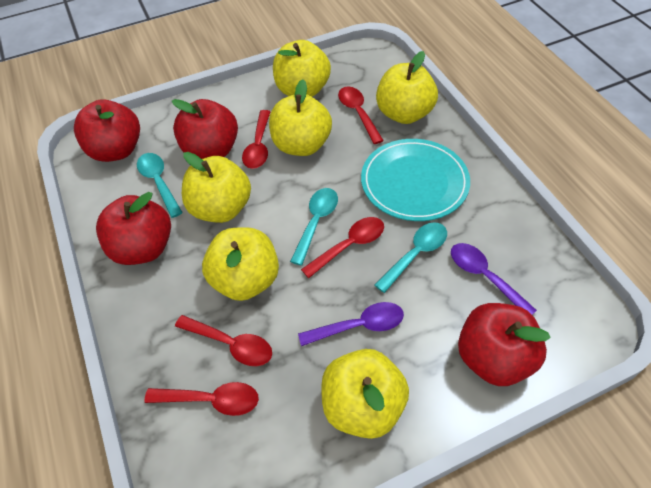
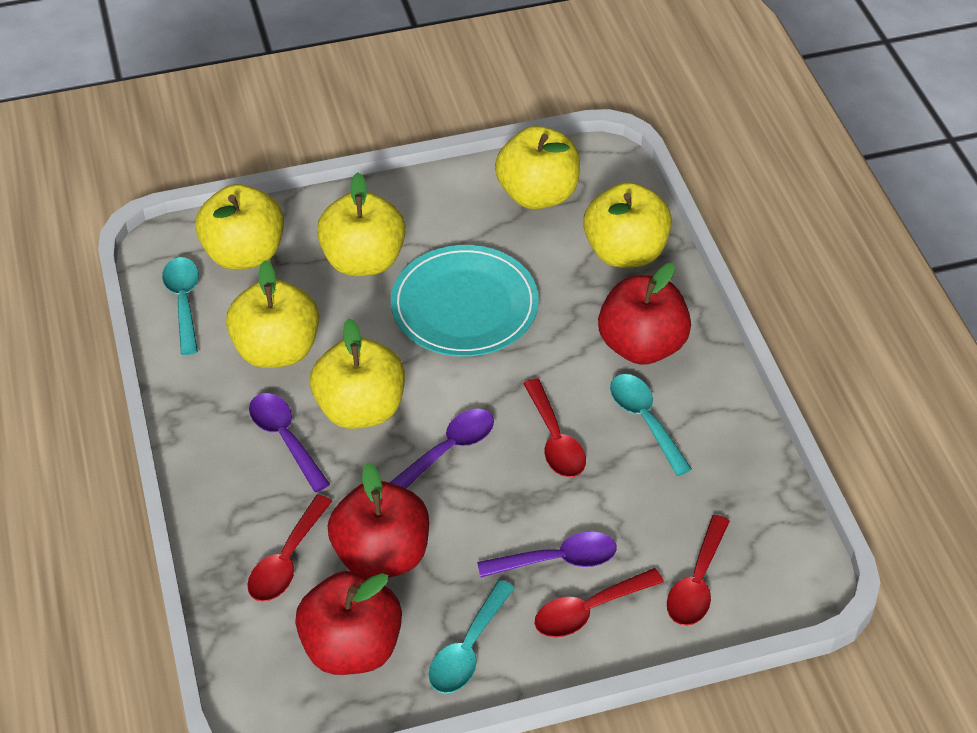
purple spoon: [298,302,404,346] [451,243,537,315] = 2 -> [249,393,330,492] [390,409,494,489] [477,532,616,578] = 3
red apple: [74,99,140,162] [96,192,171,265] [172,99,238,159] [458,303,551,386] = 4 -> [295,571,402,675] [328,463,429,578] [598,263,691,365] = 3
red spoon: [144,382,259,416] [175,315,272,366] [242,110,271,169] [301,217,384,278] [338,86,384,144] = 5 -> [247,494,332,602] [523,378,586,477] [534,568,664,637] [667,515,730,626] = 4

